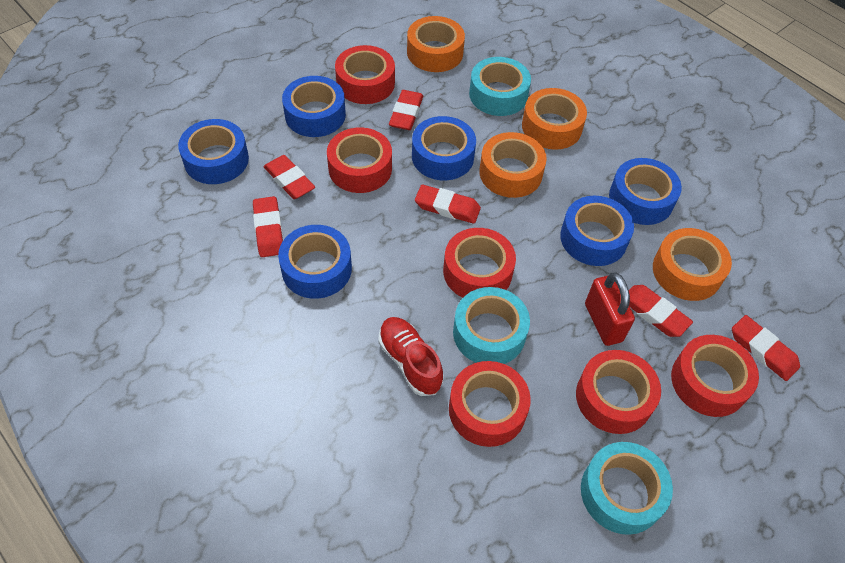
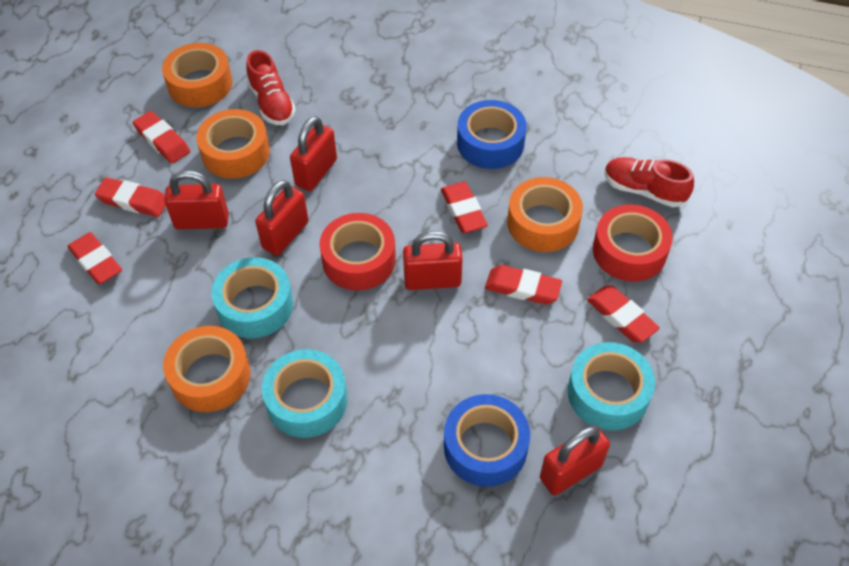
blue tape: [178,119,249,184] [278,225,352,299] [282,76,346,137] [412,116,476,180] [560,196,634,266] [609,158,682,225] = 6 -> [444,394,530,487] [457,100,527,169] = 2
red padlock: [585,272,635,346] = 1 -> [164,170,229,229] [255,180,309,256] [290,116,337,191] [403,231,463,290] [540,426,610,495] = 5
red shoe: [378,317,443,396] = 1 -> [246,50,296,125] [605,157,694,207] = 2
red tape: [327,127,392,193] [335,45,395,104] [443,228,516,298] [449,361,531,447] [576,350,661,434] [671,335,759,417] = 6 -> [319,213,396,290] [593,204,673,282] = 2

